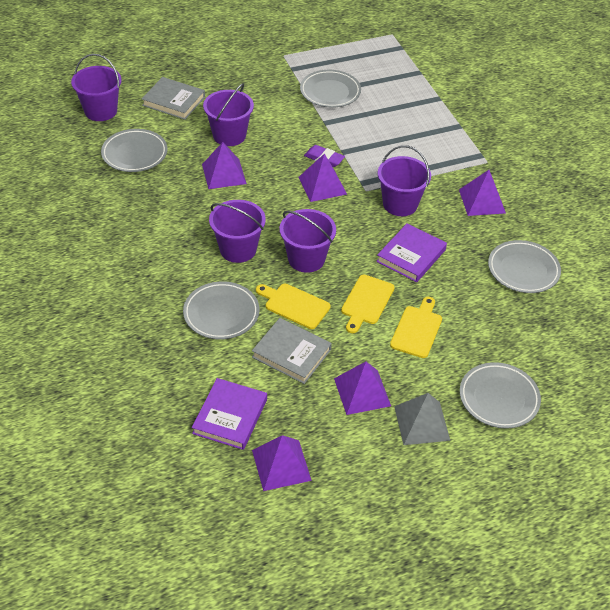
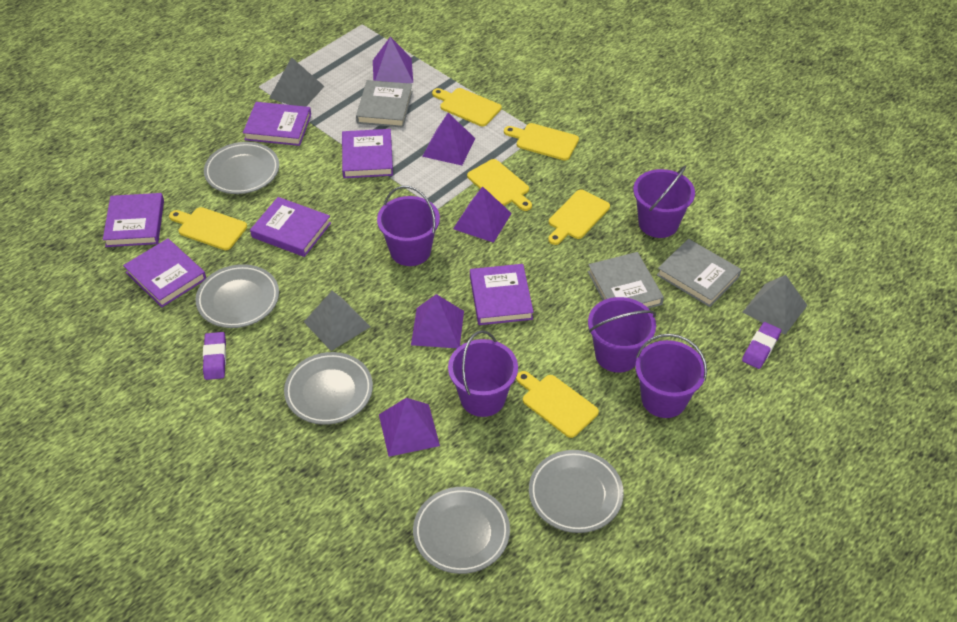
grey book: [142,77,205,120] [252,318,332,384] = 2 -> [356,80,413,128] [588,252,664,308] [657,239,742,307] = 3
grey pyramid: [394,393,450,445] = 1 -> [269,57,325,106] [304,291,370,351] [743,275,808,335] = 3
purple book: [192,378,267,450] [376,223,447,282] = 2 -> [103,193,164,247] [123,238,206,307] [243,102,311,146] [250,197,331,257] [342,129,393,178] [470,264,534,325] = 6
purple eraser: [304,145,345,167] = 1 -> [203,332,226,380] [742,322,781,369] = 2
yellow cutting board: [256,284,331,329] [341,275,395,333] [390,297,442,358] = 3 -> [169,207,247,250] [432,88,502,127] [467,159,532,211] [504,123,579,161] [516,371,599,438] [548,190,610,245] = 6

